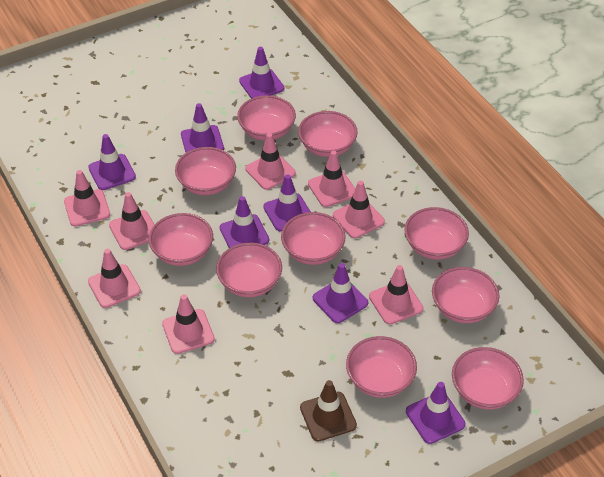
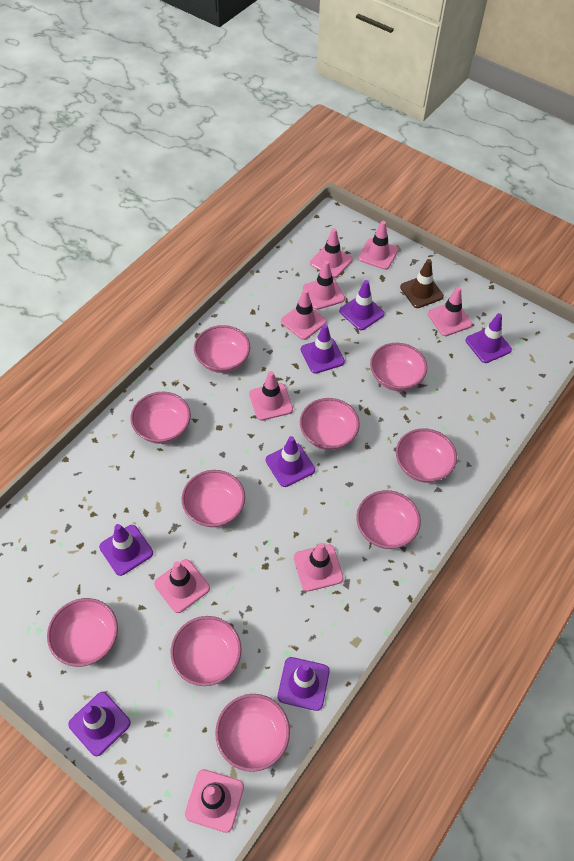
pink traffic cone: [64,170,110,226] [88,249,141,308] [109,192,155,250] [162,294,215,354] [246,133,296,190] [308,151,355,207] [333,181,385,239] [369,265,424,325] = 8 -> [154,559,210,613] [185,769,244,833] [249,371,293,420] [281,289,327,340] [294,543,344,591] [303,261,345,310] [310,228,353,278] [358,221,398,270] [428,287,472,336] = 9

